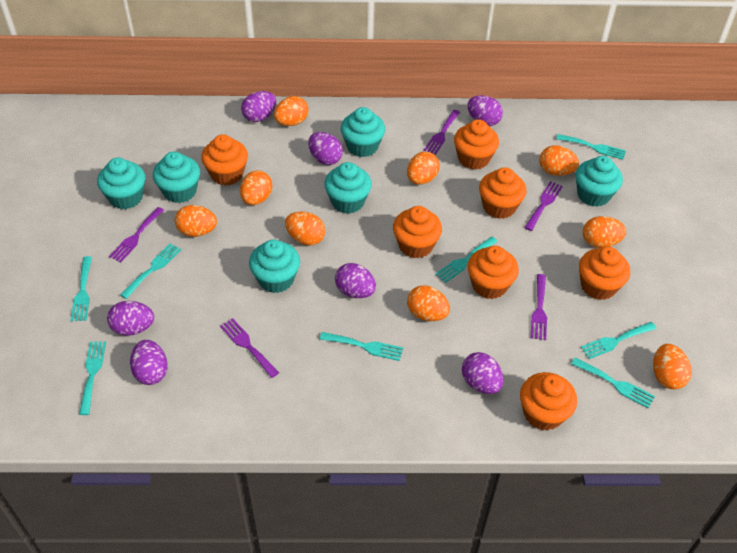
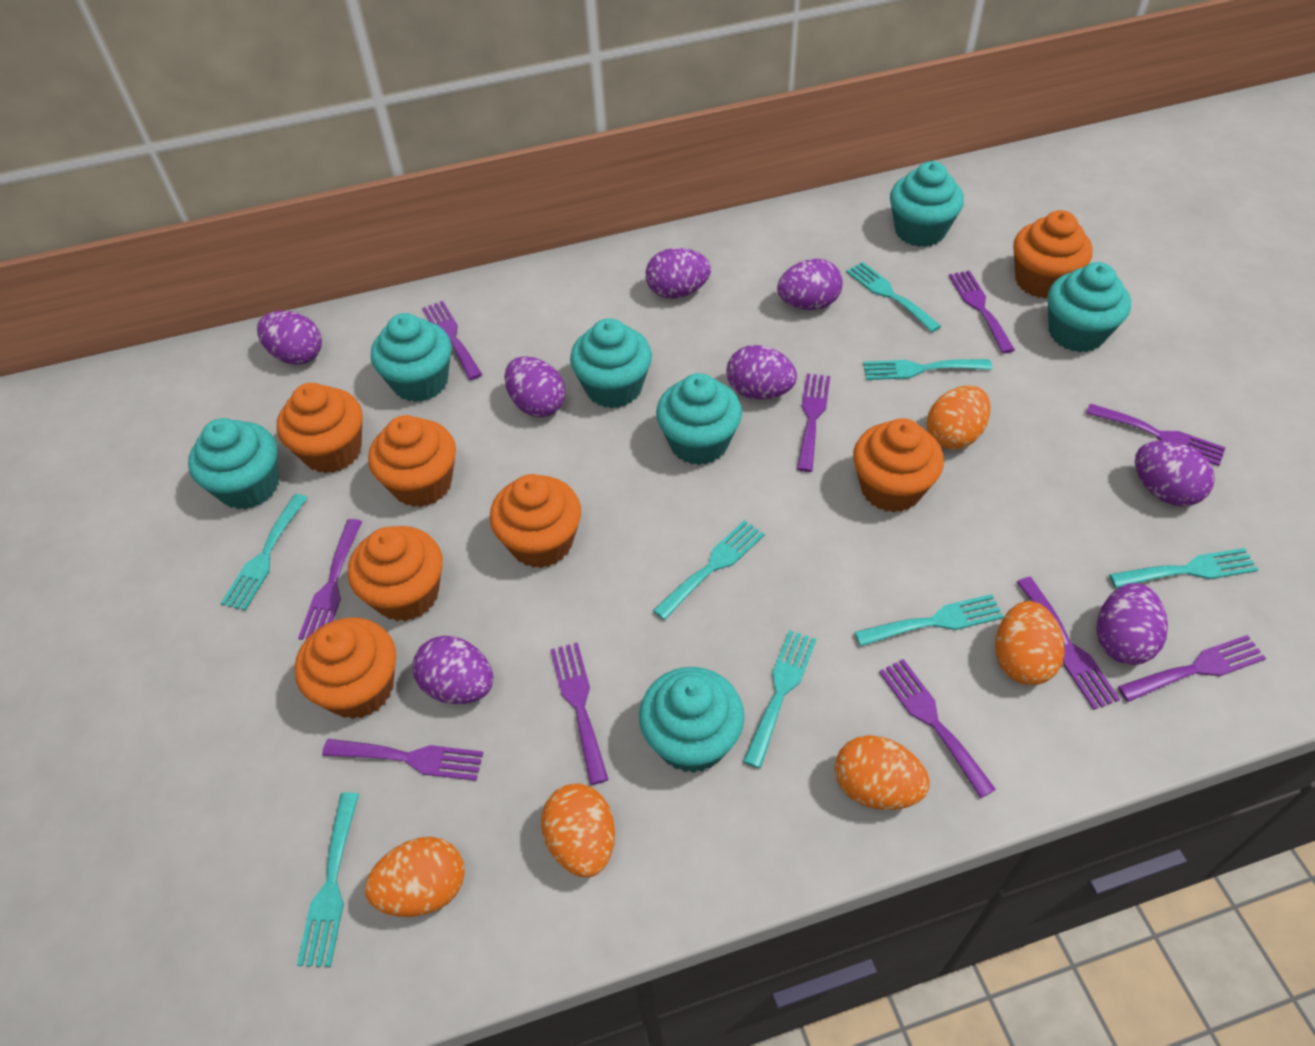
orange egg: [175,205,217,237] [240,170,272,205] [274,96,309,126] [285,212,325,246] [407,152,440,184] [407,285,450,321] [539,145,579,176] [583,216,626,248] [653,344,692,389] = 9 -> [365,837,465,917] [541,783,615,877] [835,735,930,810] [927,386,991,450] [996,601,1064,685] = 5
purple egg: [107,301,154,336] [130,340,168,385] [241,91,276,122] [308,132,343,165] [335,263,376,298] [462,352,504,394] [467,95,503,126] = 7 -> [257,311,322,365] [412,636,493,704] [505,356,566,417] [646,248,711,299] [726,345,797,399] [777,259,843,310] [1097,583,1168,665] [1135,440,1215,507] = 8
purple fork: [109,207,164,262] [220,318,279,378] [424,110,460,155] [524,181,563,231] [531,274,547,340] = 5 -> [298,519,362,640] [322,739,483,781] [422,301,482,380] [550,642,608,785] [797,374,830,472] [879,659,996,798] [949,270,1015,354] [1017,577,1120,710] [1086,403,1226,466] [1118,635,1266,702] = 10
turquoise cupcake: [97,158,145,209] [153,151,200,203] [249,239,300,293] [324,162,372,214] [341,107,385,157] [575,156,623,207] = 6 -> [188,418,279,510] [371,313,452,402] [570,318,652,408] [639,667,744,773] [656,373,742,465] [890,161,964,247] [1048,262,1131,352] = 7

